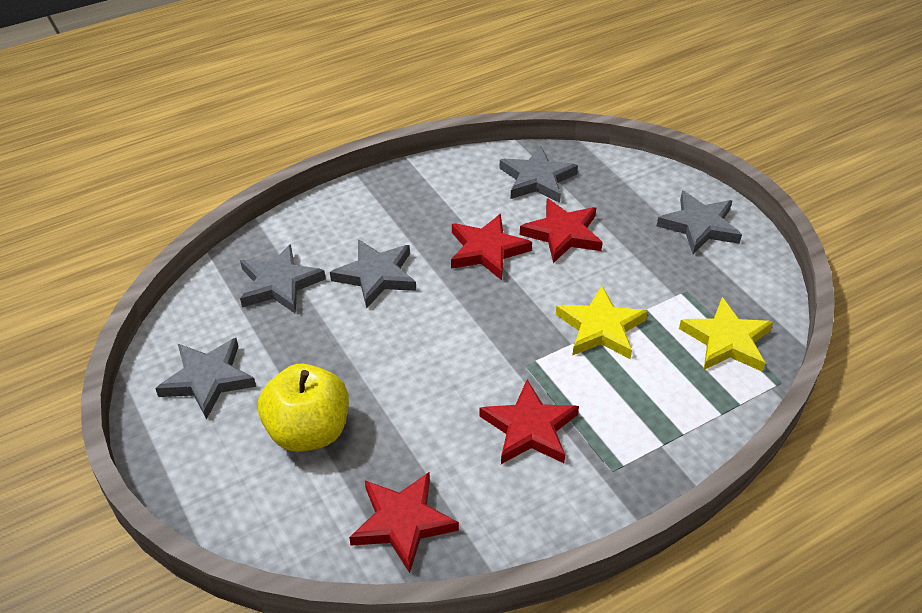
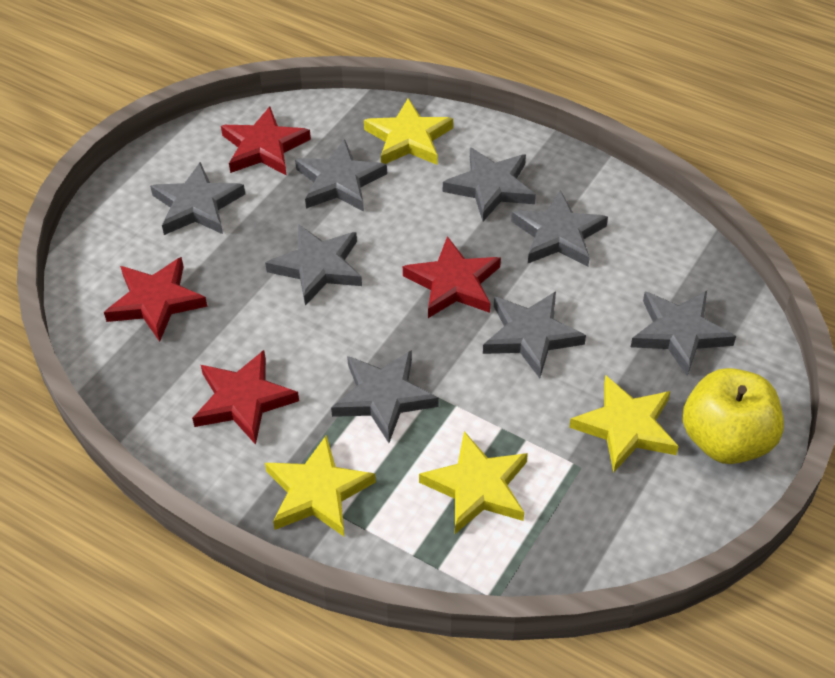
grey star: [155,338,256,419] [240,244,326,314] [330,239,416,309] [499,145,578,203] [657,191,742,254] = 5 -> [150,162,245,235] [265,224,362,306] [295,140,387,212] [331,350,439,443] [443,147,536,221] [483,291,586,378] [511,190,608,267] [631,291,736,376] = 8
yellow star: [556,285,648,359] [679,297,773,371] = 2 -> [265,435,376,536] [364,98,453,165] [419,431,528,534] [569,375,679,473] = 4

